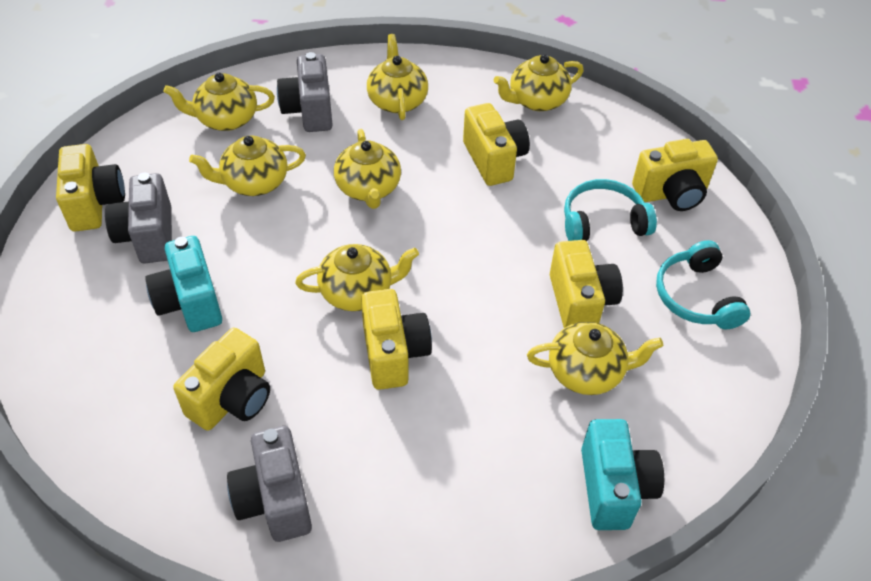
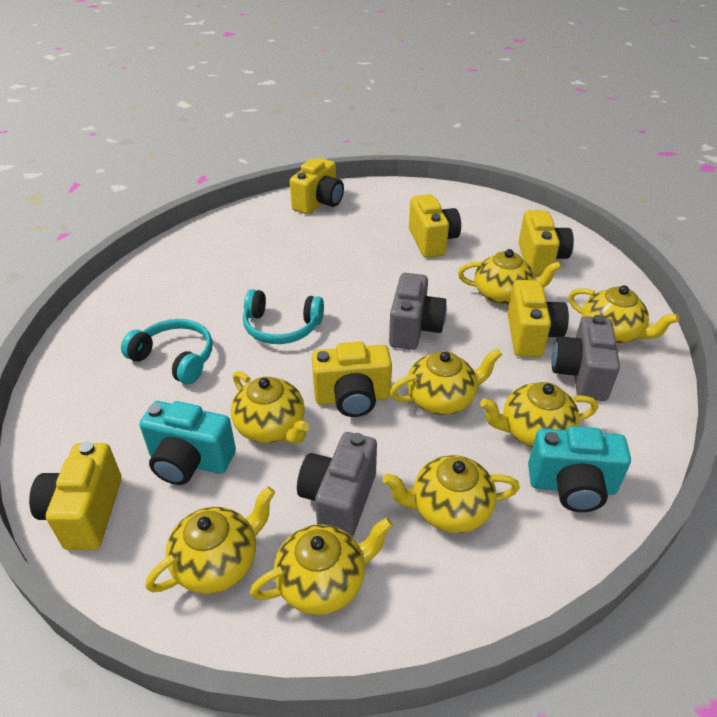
yellow teapot: [163,73,275,131] [189,135,306,196] [295,244,419,311] [334,129,401,209] [367,34,428,120] [494,54,584,111] [527,322,663,395] = 7 -> [145,486,275,594] [231,371,310,444] [250,518,393,615] [383,455,520,533] [389,348,502,415] [458,249,562,304] [480,382,598,447] [568,285,679,343] = 8

